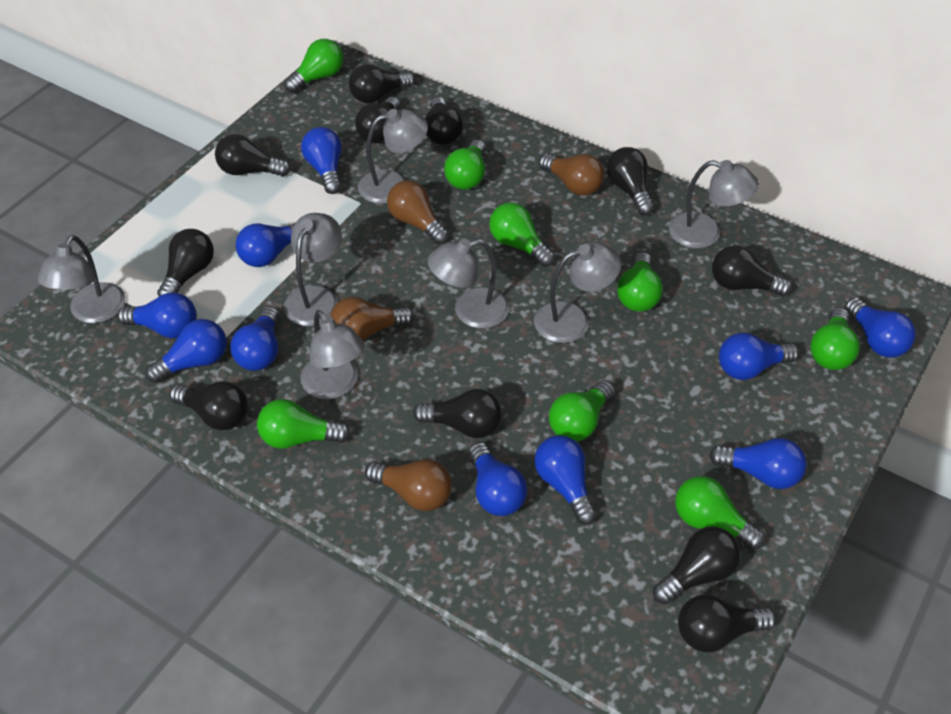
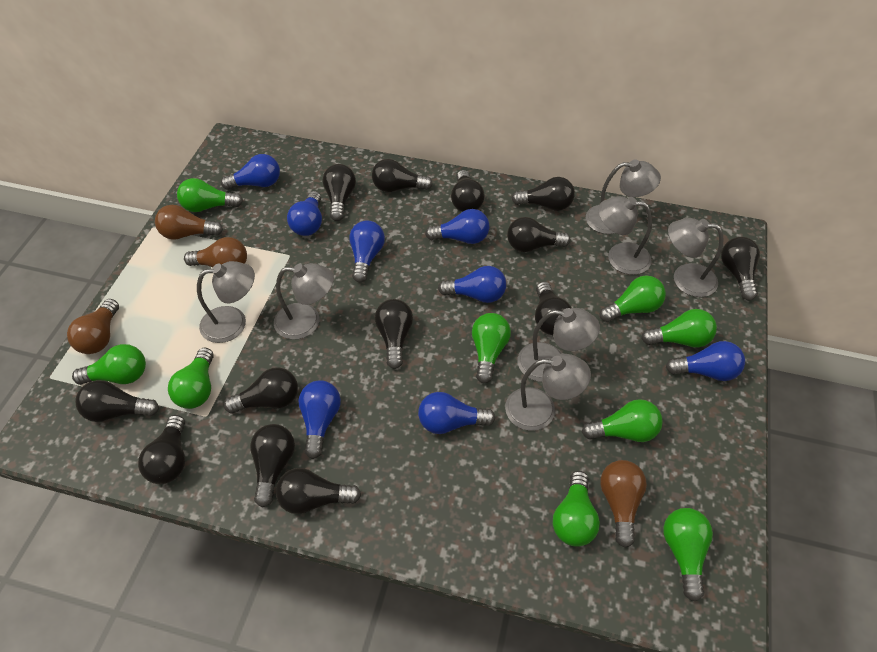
black light bulb: [157,229,214,296] [170,381,248,430] [215,134,291,177] [349,64,415,103] [355,97,400,143] [413,389,502,438] [425,97,463,145] [607,147,654,215] [653,527,741,604] [678,594,776,652] [712,246,792,297] = 11 -> [75,380,159,422] [138,415,185,484] [224,367,298,413] [250,424,295,507] [276,468,361,514] [323,164,356,221] [372,159,433,192] [375,299,413,369] [451,170,485,212] [507,217,570,252] [511,177,575,211] [535,282,572,335] [721,237,760,300] = 13
blue light bulb: [117,292,197,338] [145,319,227,383] [230,306,279,371] [235,223,295,267] [301,127,342,194] [469,442,527,516] [534,435,597,525] [709,438,806,489] [719,333,799,380] [845,298,916,358] = 10 -> [221,154,280,190] [287,191,322,236] [298,380,341,459] [349,220,385,282] [418,392,495,434] [425,209,489,244] [438,266,506,303] [666,341,745,381] = 8
green light bulb: [257,399,351,449] [285,39,343,93] [444,140,485,190] [489,202,555,267] [549,380,615,442] [617,252,663,312] [675,476,765,550] [810,307,860,370] = 8 -> [72,344,146,385] [168,348,214,409] [177,178,243,212] [472,313,511,383] [553,471,600,547] [582,399,663,442] [600,275,666,322] [641,309,717,348] [663,508,713,602] = 9

